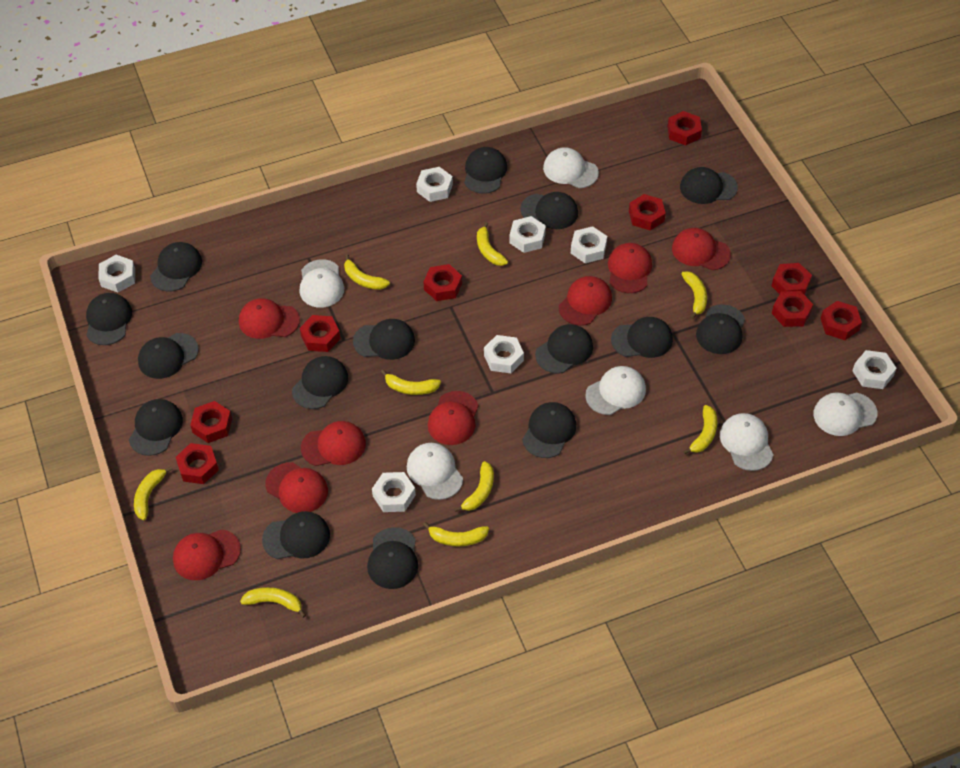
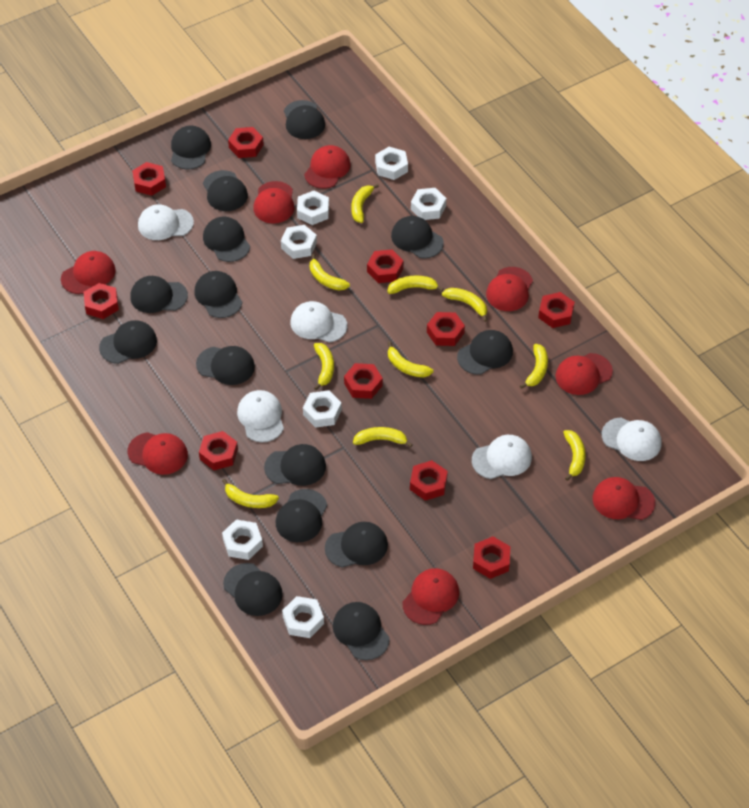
red nut: [176,443,219,484] [190,401,232,443] [300,315,340,352] [423,264,462,301] [629,194,666,230] [667,111,702,145] [772,263,812,295] [772,291,813,327] [821,301,862,340] = 9 -> [84,283,119,319] [132,162,166,196] [199,431,238,470] [228,127,264,158] [344,363,383,399] [367,249,404,283] [410,460,448,501] [427,312,465,346] [473,537,510,579] [538,292,575,328] = 10
white cap: [300,259,344,308] [407,443,463,500] [543,147,599,188] [585,366,646,415] [720,413,774,471] [814,392,877,436] = 6 -> [138,204,194,240] [237,390,284,443] [291,301,347,343] [472,435,532,479] [602,417,662,461] = 5
yellow banana: [134,466,173,520] [240,587,306,618] [344,254,390,290] [381,370,441,395] [423,522,489,547] [454,461,494,512] [477,222,508,266] [681,271,707,319] [683,405,717,454] = 9 -> [222,479,279,508] [310,254,350,291] [314,343,334,390] [351,183,379,223] [353,427,413,447] [388,276,444,294] [388,342,433,378] [442,288,488,322] [520,344,548,389] [563,430,586,481] = 10

